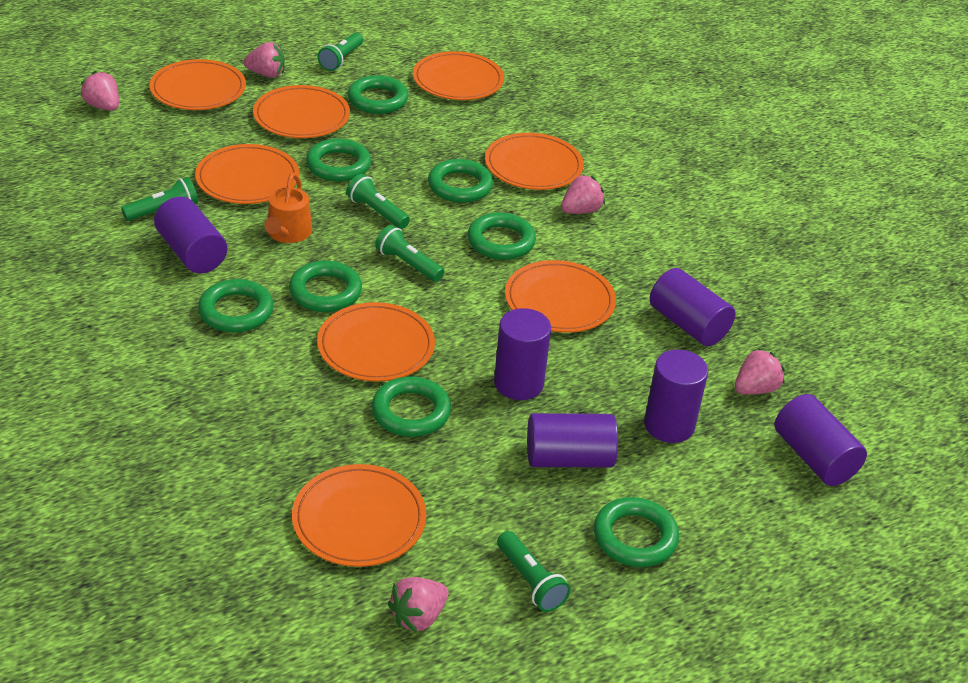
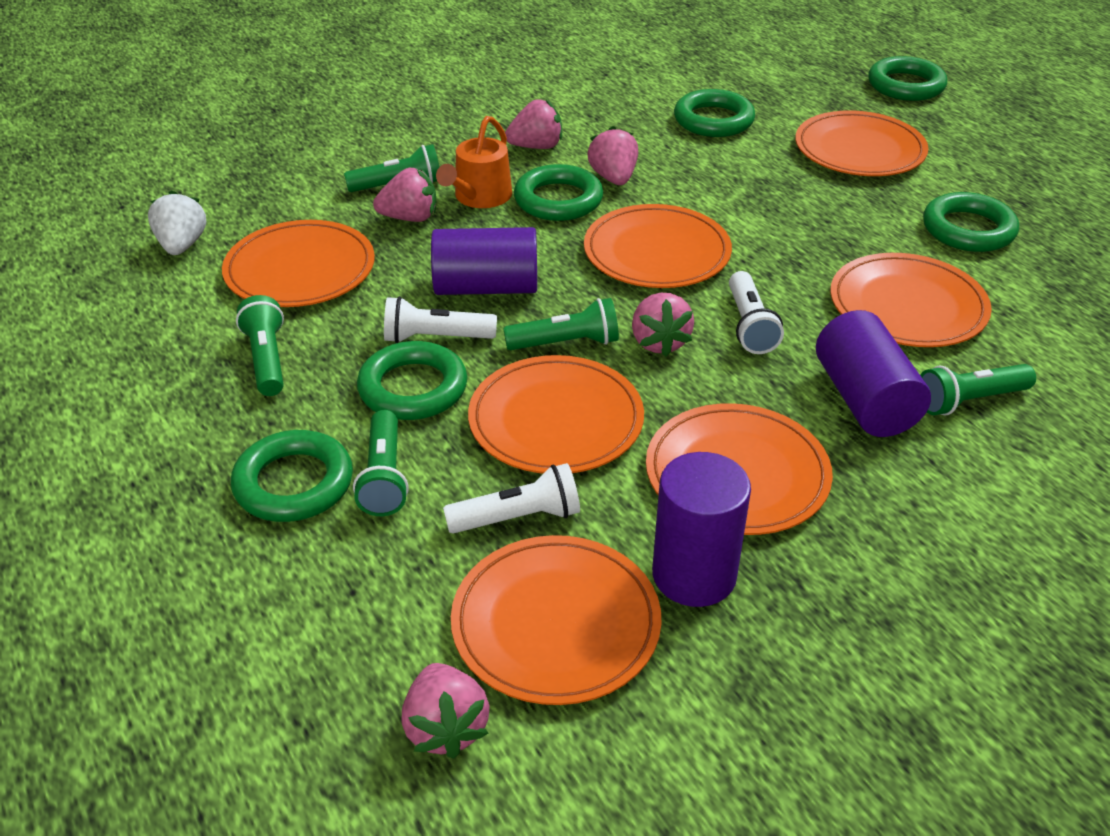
green ring: [198,279,274,333] [289,261,362,312] [306,139,371,182] [348,75,408,114] [372,376,451,437] [428,159,493,203] [468,212,536,260] [594,497,679,567] = 8 -> [231,430,353,522] [357,341,467,420] [514,164,603,221] [674,89,755,137] [868,56,947,101] [923,192,1019,252] = 6
orange plate: [150,59,246,110] [195,144,299,204] [253,85,350,138] [292,464,426,567] [317,302,435,382] [413,51,504,100] [485,133,584,190] [505,260,616,333] = 8 -> [222,220,375,307] [451,535,662,705] [468,355,644,474] [584,204,732,288] [646,403,833,535] [795,110,929,176] [830,253,992,347] = 7
purple cylinder: [154,197,227,273] [494,308,551,400] [527,413,618,468] [644,349,708,443] [650,268,735,346] [774,394,867,486] = 6 -> [431,227,537,295] [652,452,751,607] [816,310,931,437] = 3
white flashlight: none = 0 -> [384,296,497,343] [443,463,580,534] [729,271,784,354] = 3
white strawberry: none = 0 -> [148,190,206,255] = 1

